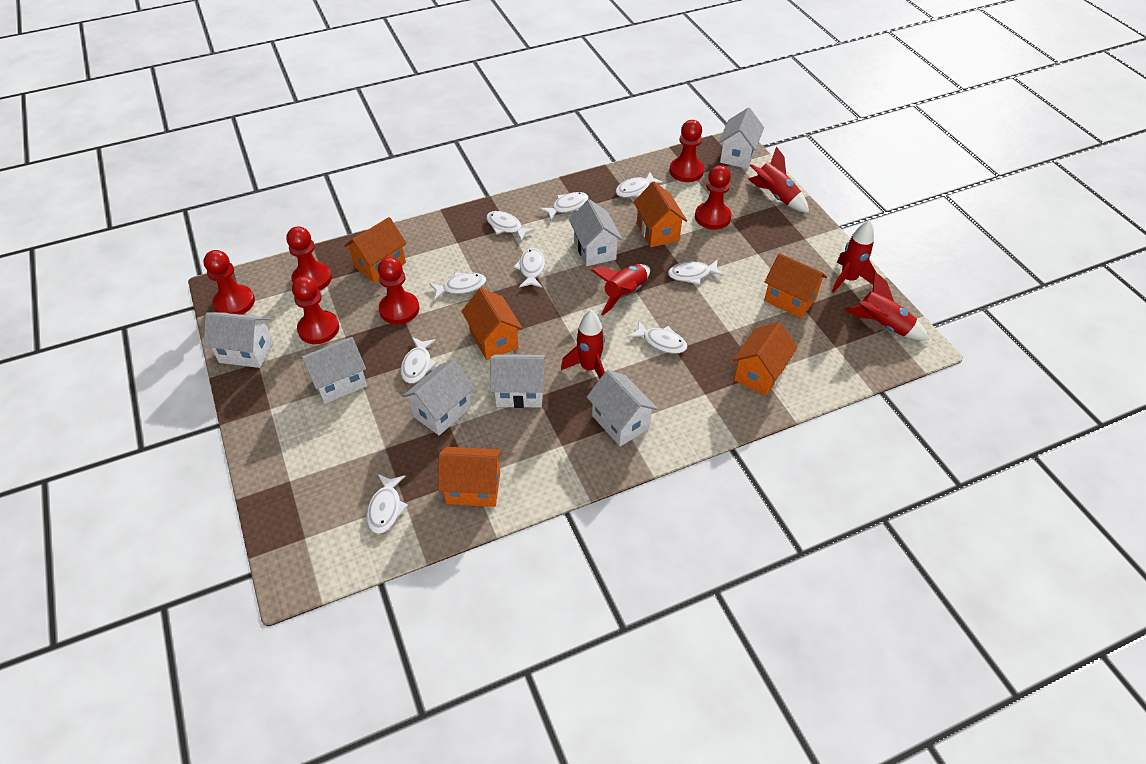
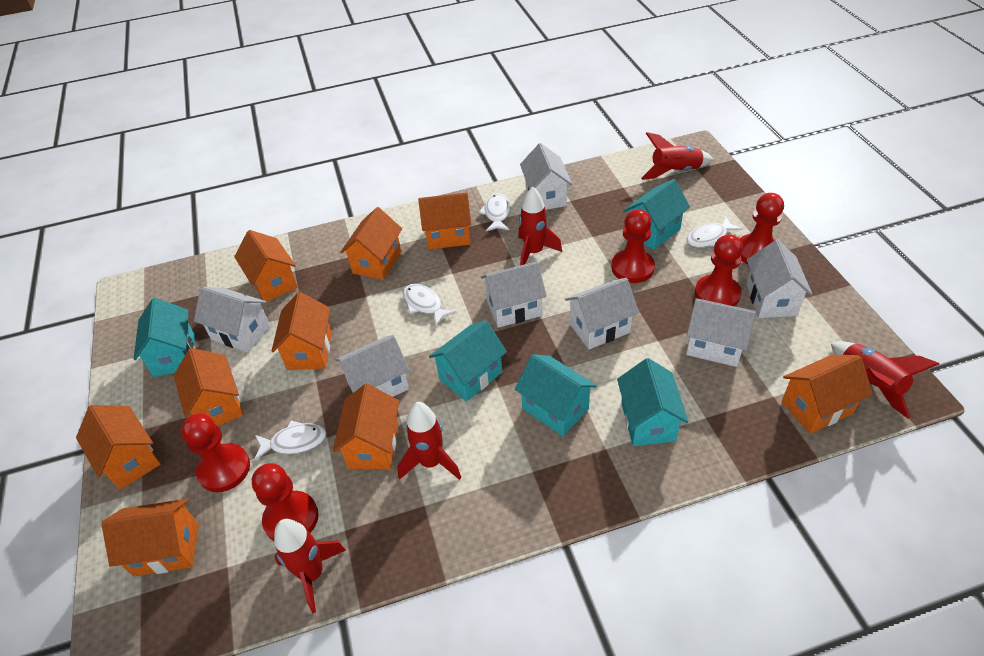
orange house: [344,217,407,283] [438,447,502,507] [461,288,523,360] [633,182,687,247] [733,322,797,396] [764,253,827,318] = 6 -> [76,405,161,490] [101,499,199,576] [174,348,244,426] [234,230,298,302] [272,292,332,370] [333,383,399,470] [340,207,402,280] [418,192,471,249] [781,355,873,434] = 9
red pawn: [203,250,255,315] [286,226,332,291] [292,276,339,344] [378,257,419,324] [670,120,704,182] [695,165,732,230] = 6 -> [181,413,250,492] [252,463,319,541] [611,209,655,283] [695,234,743,307] [740,193,784,264] = 5
turquoise house: none = 0 -> [134,298,195,377] [429,320,507,401] [515,354,597,436] [617,358,688,446] [623,179,690,250] = 5
white fish: [366,474,408,534] [401,337,437,384] [429,272,486,300] [486,211,535,242] [513,248,545,288] [539,192,589,220] [616,172,663,198] [628,321,687,354] [668,260,724,285] = 9 -> [254,421,327,460] [403,284,456,326] [479,193,510,231] [687,216,743,248] = 4

